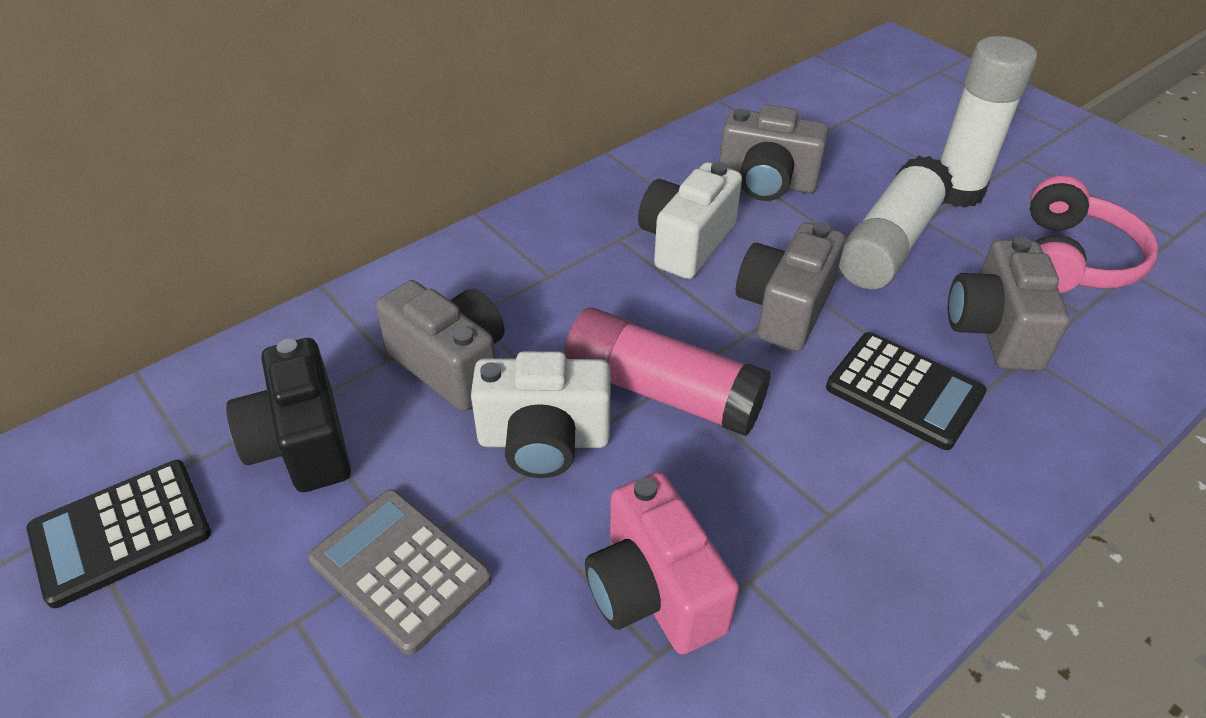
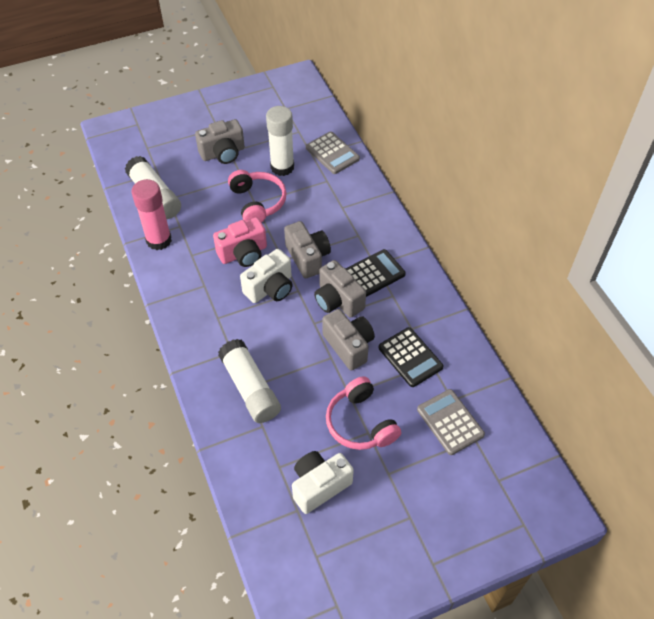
black camera: [226,338,351,492] = 1 -> none = 0
grey calculator: [308,490,492,655] = 1 -> [306,132,360,174] [417,389,485,455] = 2
pink headphones: [1030,175,1159,293] = 1 -> [228,170,287,223] [326,376,401,450] = 2
white glue stick: [839,156,953,289] [940,36,1037,208] = 2 -> [125,156,181,219] [218,339,281,423] [266,106,294,176] = 3

